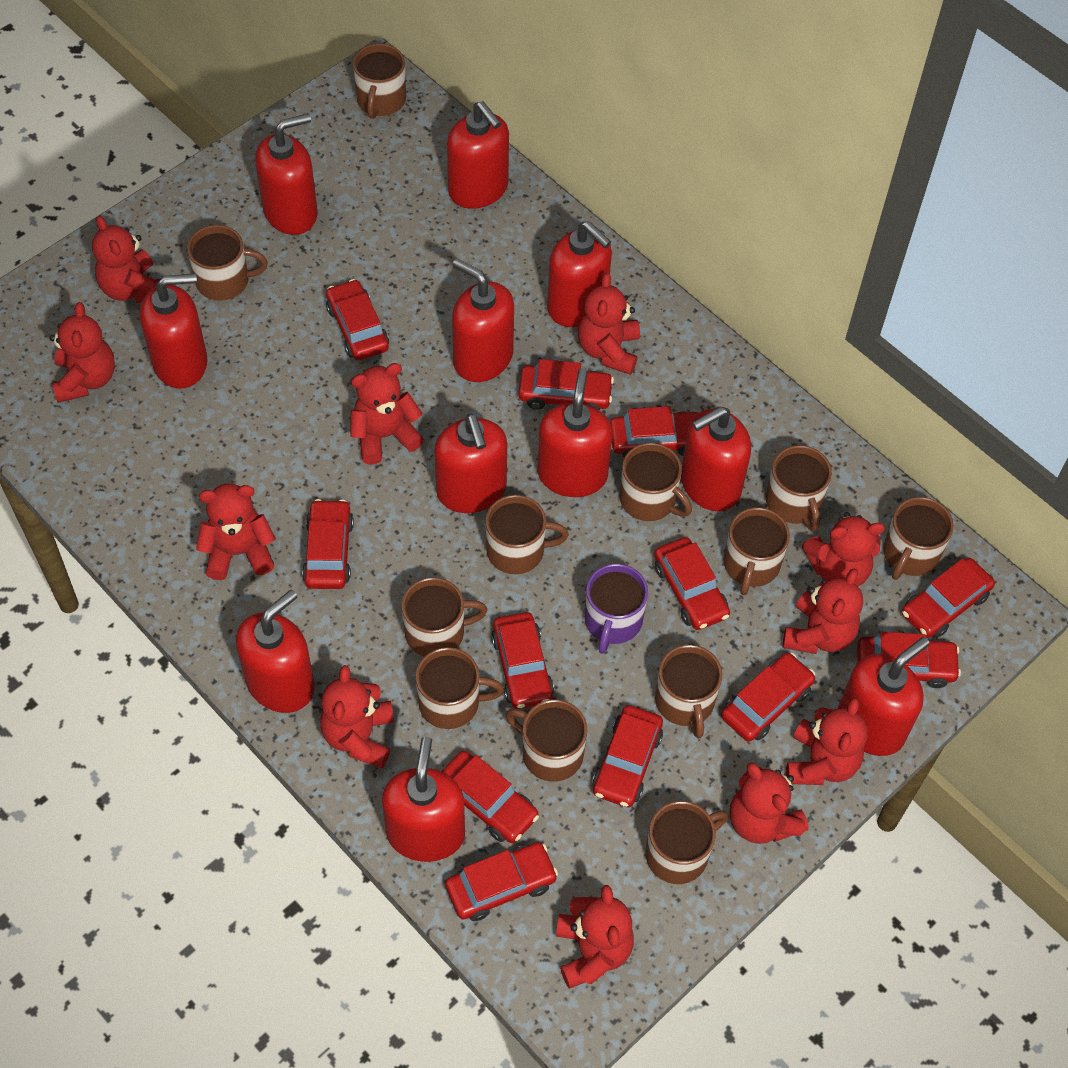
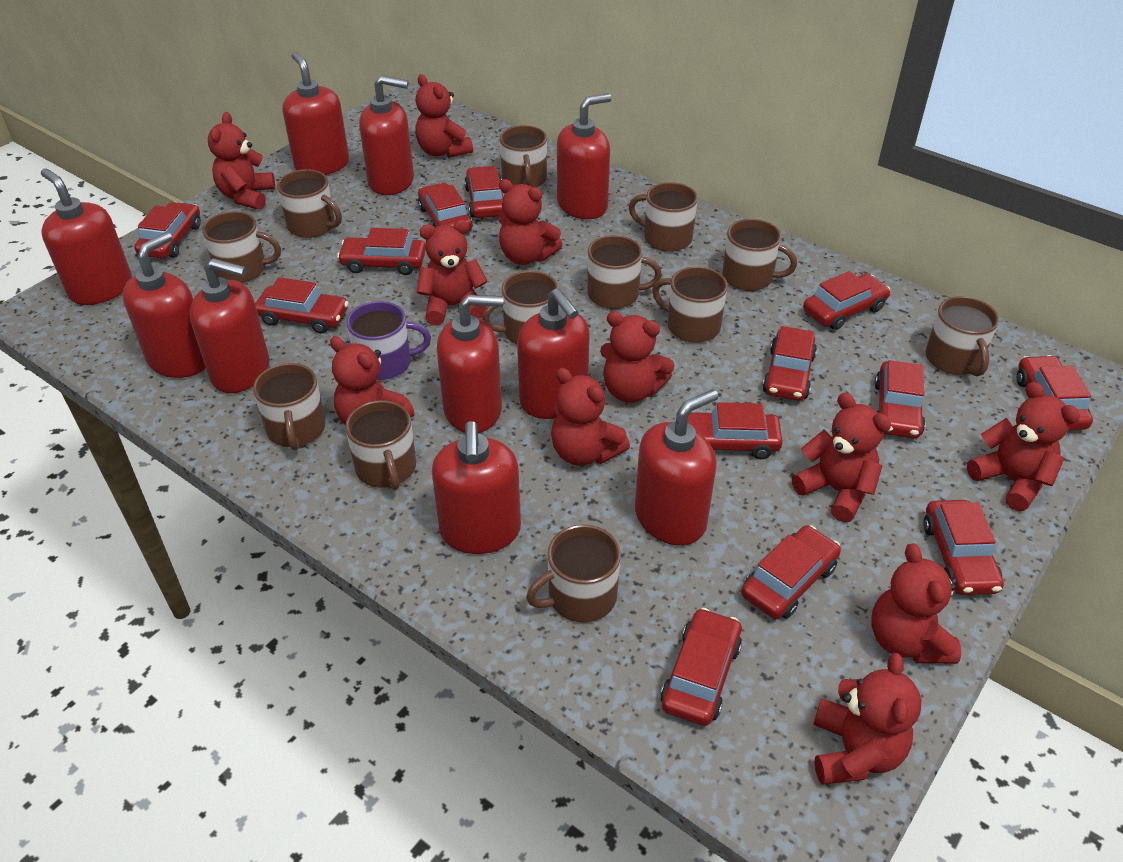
red car: [302,499,354,589] [326,279,389,360] [441,751,539,843] [445,842,558,921] [491,612,554,709] [518,359,614,411] [592,705,663,807] [610,406,698,458] [654,537,730,630] [721,653,815,742] [857,632,961,688] [902,558,995,638] = 12 -> [134,202,201,259] [255,277,349,333] [337,228,426,275] [418,183,473,232] [464,166,503,218] [660,608,742,726] [688,402,783,459] [741,525,841,619] [763,326,817,401] [803,271,890,330] [874,360,926,438] [923,500,1004,595] [1017,355,1093,430] = 13
red soap dispenser: [140,273,207,389] [236,590,315,713] [255,113,318,235] [382,737,465,862] [434,414,507,513] [447,101,509,209] [452,259,514,382] [538,368,612,497] [547,221,612,327] [681,407,751,511] [838,637,930,756] = 11 -> [41,168,132,305] [122,232,206,378] [190,258,269,393] [282,52,349,175] [359,75,414,195] [432,421,521,554] [437,295,504,433] [517,288,590,419] [557,93,611,219] [635,389,719,545] = 10

